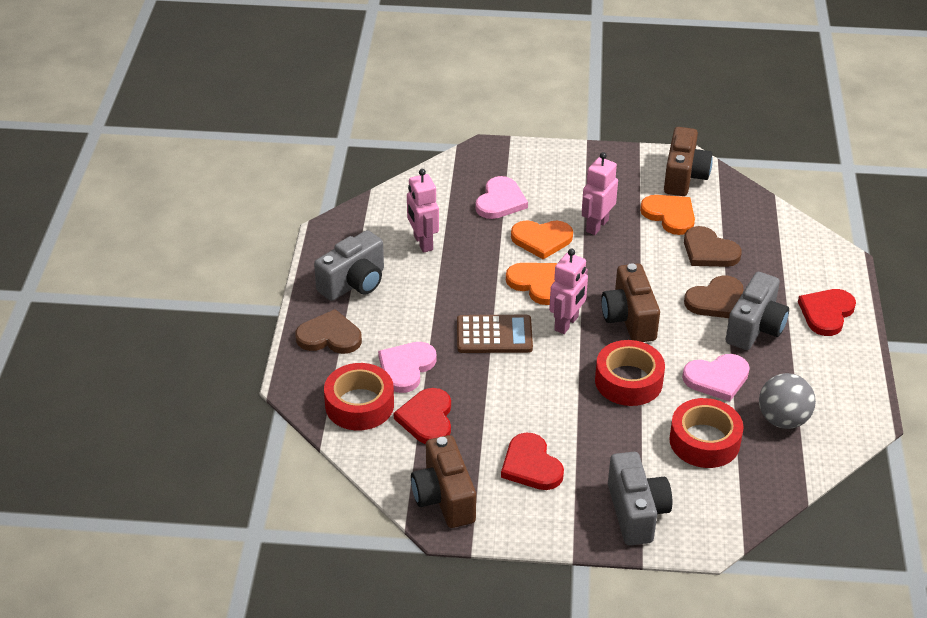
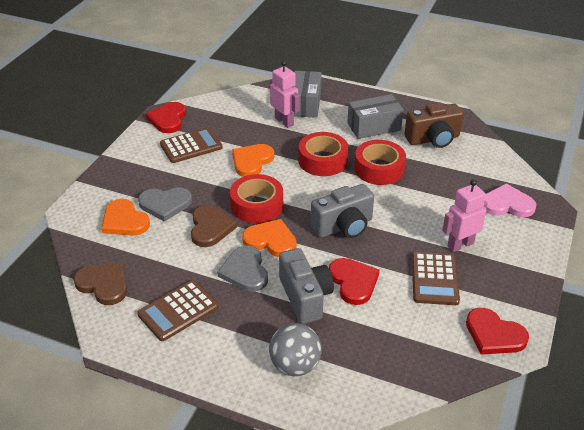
brown calculator: [457,315,533,353] = 1 -> [137,280,218,341] [160,127,223,163] [412,252,460,305] = 3
brown camera: [411,435,476,528] [601,263,660,342] [664,127,713,196] = 3 -> [405,102,463,148] = 1
brown heart: [295,309,362,354] [684,226,742,267] [684,275,744,318] = 3 -> [73,263,127,305] [191,205,237,247] = 2
grey box: none = 0 -> [294,71,322,118] [347,94,404,139] = 2
grey camera: [314,230,384,301] [608,452,672,545] [726,272,789,350] = 3 -> [279,248,334,324] [311,184,374,238] = 2
grey heart: none = 0 -> [138,187,192,222] [217,246,268,292] = 2
pink heart: [378,342,437,393] [475,176,528,219] [682,354,750,402] = 3 -> [485,184,536,217] = 1
pink robot: [407,169,439,253] [549,249,588,334] [582,152,618,235] = 3 -> [270,61,300,128] [442,179,488,252] = 2

